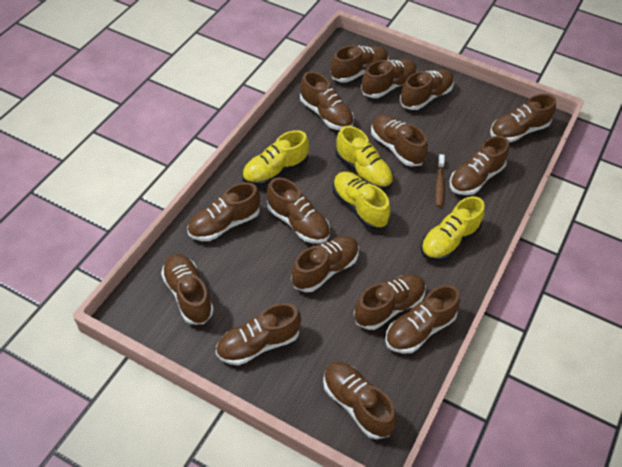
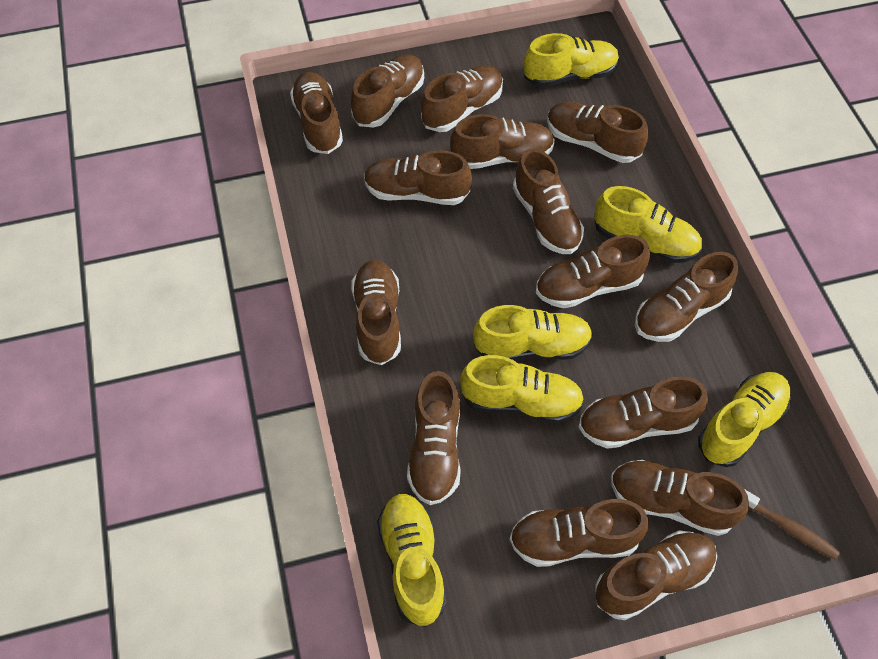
yellow shoe: [242,130,309,186] [333,172,390,230] [335,126,393,190] [421,196,485,261] = 4 -> [377,493,446,627] [460,355,584,423] [473,305,593,360] [524,33,619,87] [594,186,702,263] [698,372,791,467] = 6

